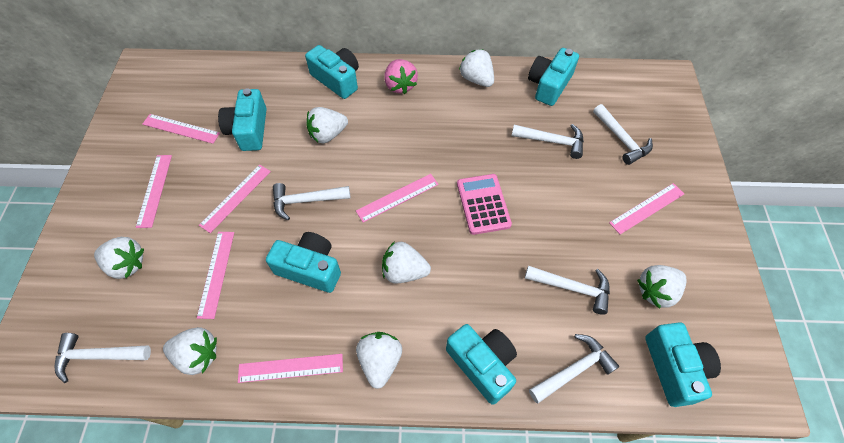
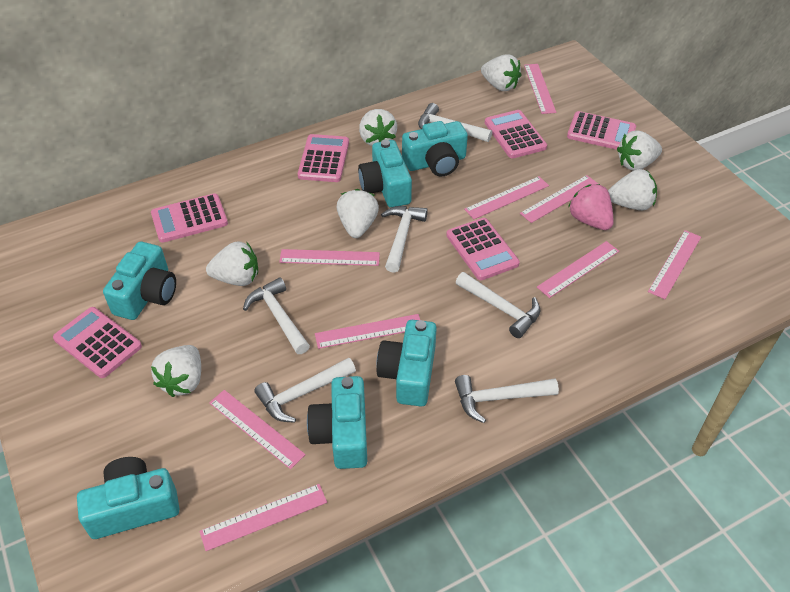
pink calculator: [457,174,512,235] = 1 -> [53,307,142,378] [151,193,228,243] [298,134,349,182] [446,218,520,280] [485,110,547,159] [567,111,636,150] = 6
pink ruler: [136,155,172,228] [142,114,220,144] [197,232,234,319] [199,164,271,233] [238,354,343,383] [356,174,439,223] [609,183,684,234] = 7 -> [199,484,327,551] [209,390,306,469] [279,249,380,266] [315,314,420,349] [464,176,549,219] [520,175,598,223] [524,64,556,114] [537,241,619,298] [648,230,701,299] = 9

